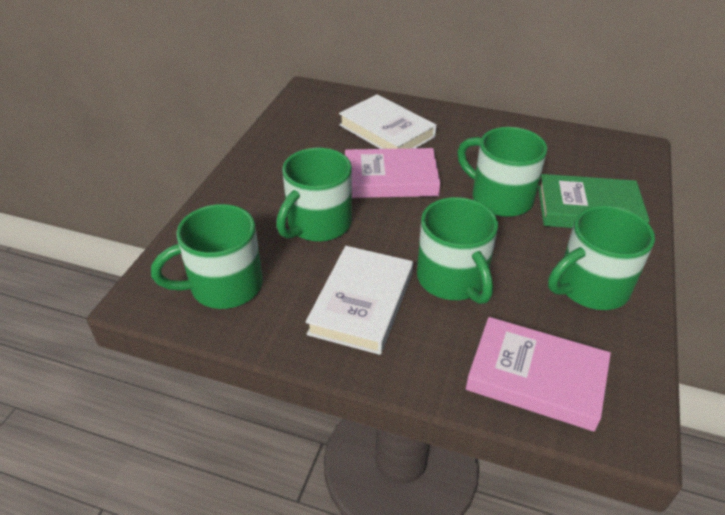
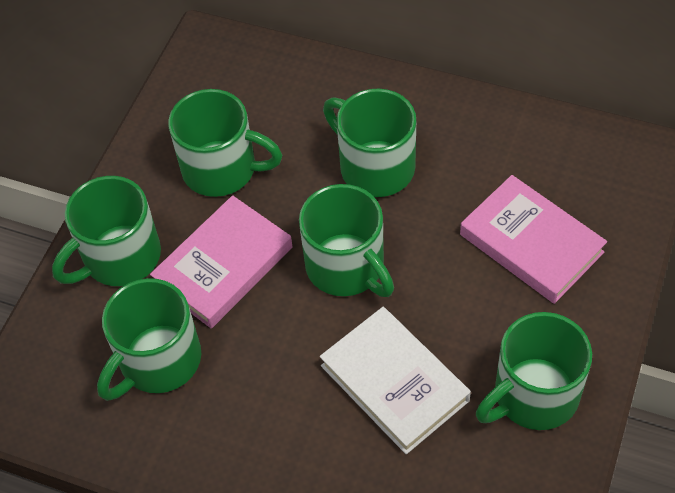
green book: [538,174,650,228] = 1 -> none = 0
green mug: [151,204,263,309] [276,148,352,242] [417,197,498,304] [457,127,547,217] [548,205,655,310] = 5 -> [52,176,161,286] [97,278,201,401] [168,89,282,197] [299,184,394,297] [323,88,416,197] [476,312,592,430] = 6
white book: [305,246,413,355] [339,94,436,149] = 2 -> [320,307,471,454] = 1

